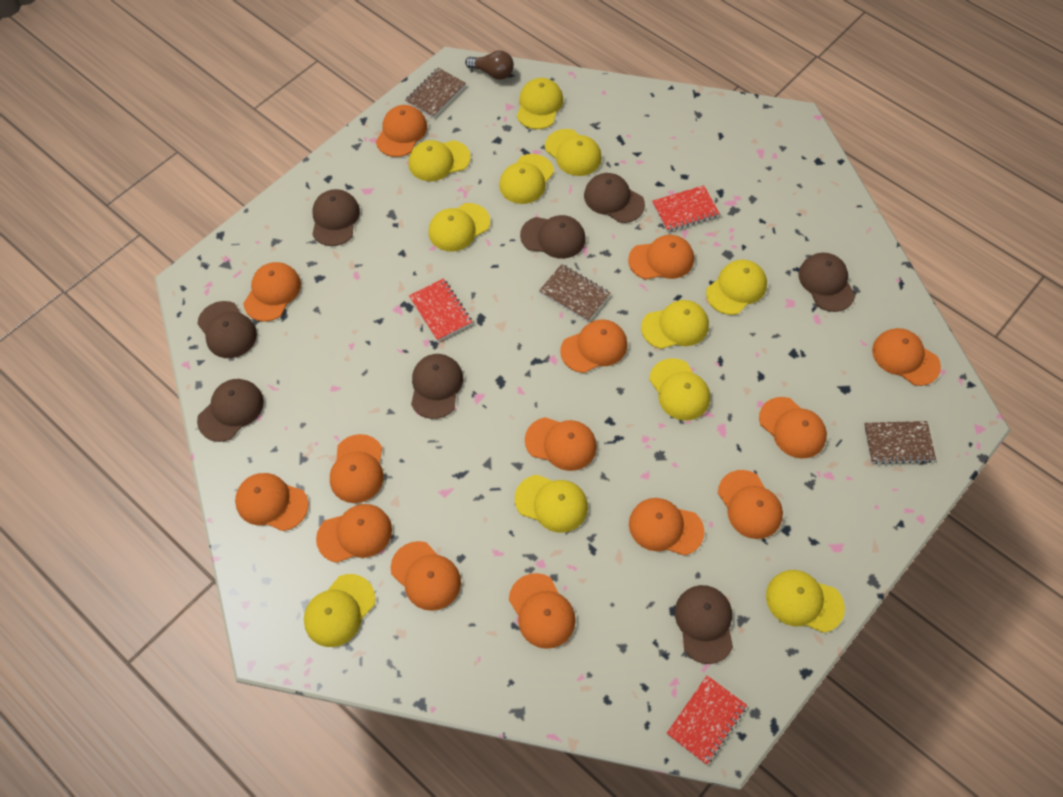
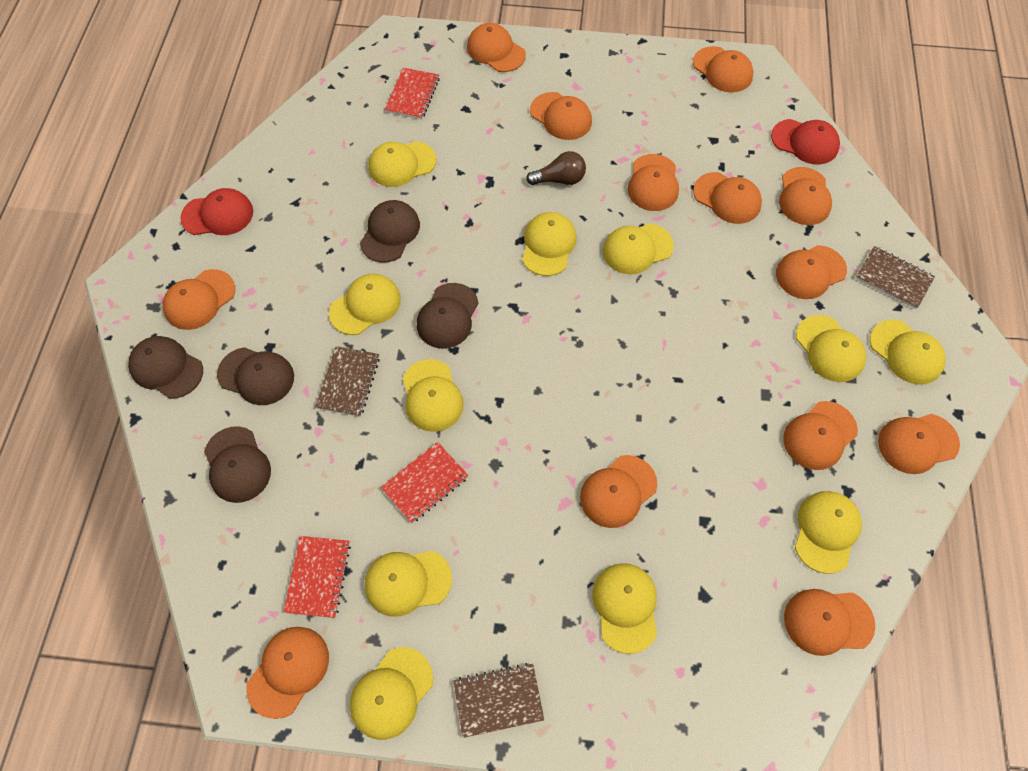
brown cap: [197,301,257,358] [197,379,264,442] [312,189,360,246] [411,354,463,419] [520,215,586,259] [584,173,645,223] [675,585,733,664] [799,253,855,312] = 8 -> [128,336,203,399] [204,426,271,503] [217,347,294,405] [360,200,420,263] [417,283,479,349] = 5
orange cap: [235,473,308,531] [243,262,301,322] [316,504,392,563] [330,434,384,503] [376,105,427,157] [391,541,461,611] [509,573,576,649] [525,417,597,471] [560,319,627,373] [628,235,694,280] [629,498,704,556] [718,470,783,539] [759,397,827,459] [872,328,941,386] = 14 -> [163,269,235,330] [246,627,329,719] [467,23,526,72] [530,92,592,140] [580,455,657,528] [628,154,679,211] [693,46,753,93] [693,172,762,224] [776,245,847,299] [779,167,832,225] [783,401,858,470] [784,589,875,656] [878,414,960,474] = 13
red cap: none = 0 -> [180,188,253,235] [771,119,840,164] = 2

